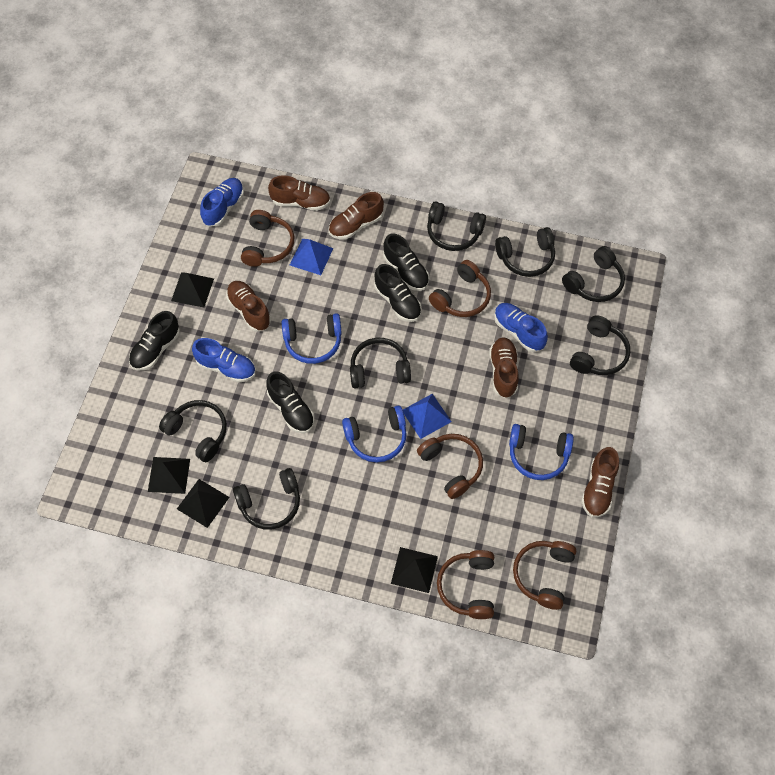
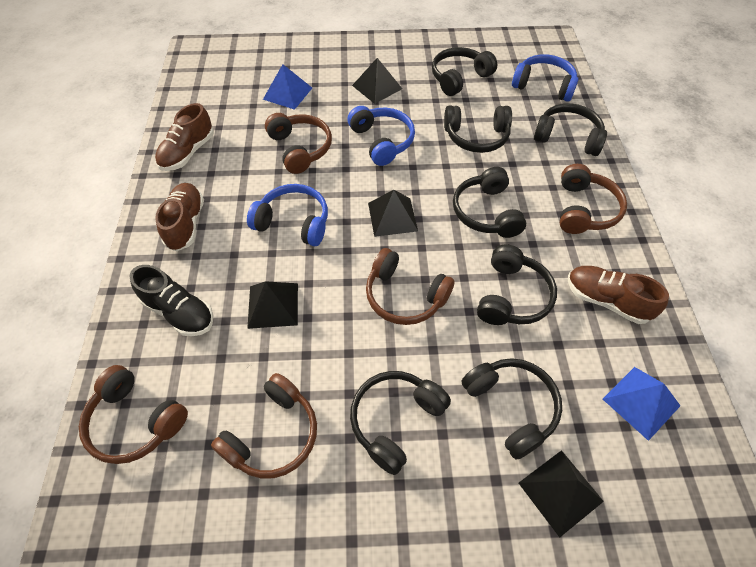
black shoe: [129,311,180,370] [266,372,314,433] [374,264,422,322] [383,234,429,291] = 4 -> [129,265,214,336] = 1
blue shoe: [192,338,256,382] [200,178,244,226] [494,303,548,352] = 3 -> none = 0
brown shoe: [226,281,271,332] [268,176,330,211] [329,192,384,239] [489,337,519,398] [581,447,619,518] = 5 -> [155,103,214,171] [155,183,204,251] [568,266,669,324] = 3

